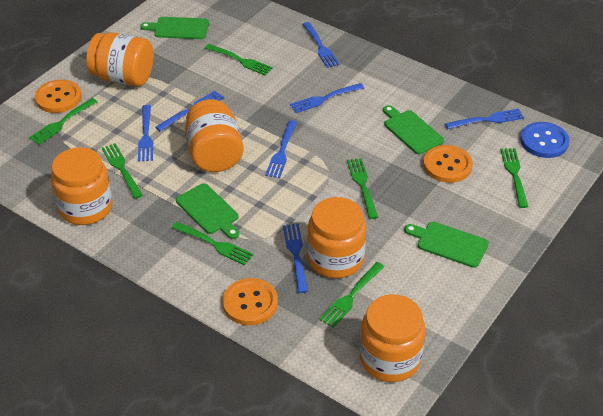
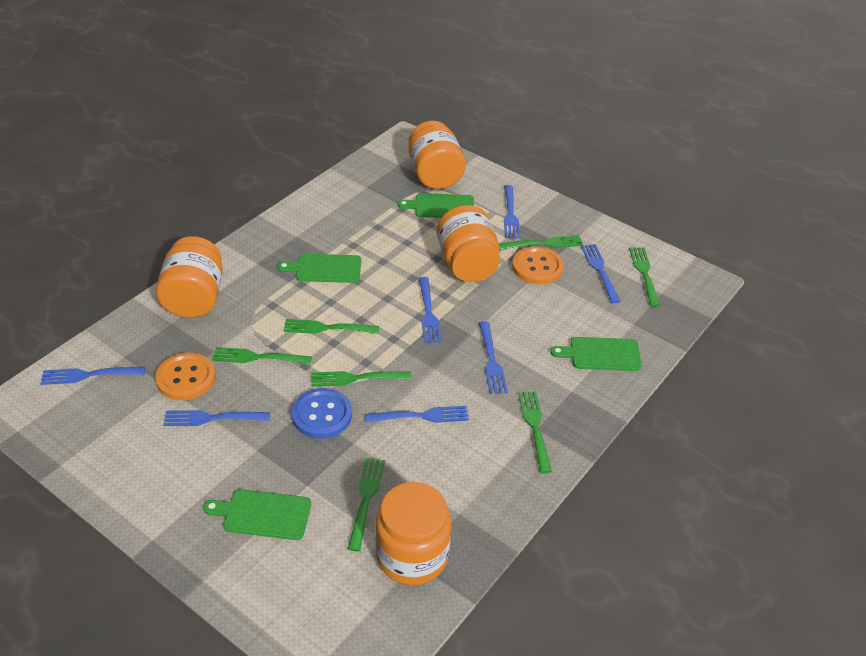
orange button: [35,80,82,113] [223,278,278,325] [423,145,473,183] = 3 -> [155,353,216,400] [512,247,564,285] = 2
orange jar: [51,147,113,225] [86,32,154,87] [185,99,244,172] [307,197,367,278] [360,294,426,382] = 5 -> [156,236,223,318] [375,482,451,585] [409,121,466,189] [437,205,500,282] = 4

